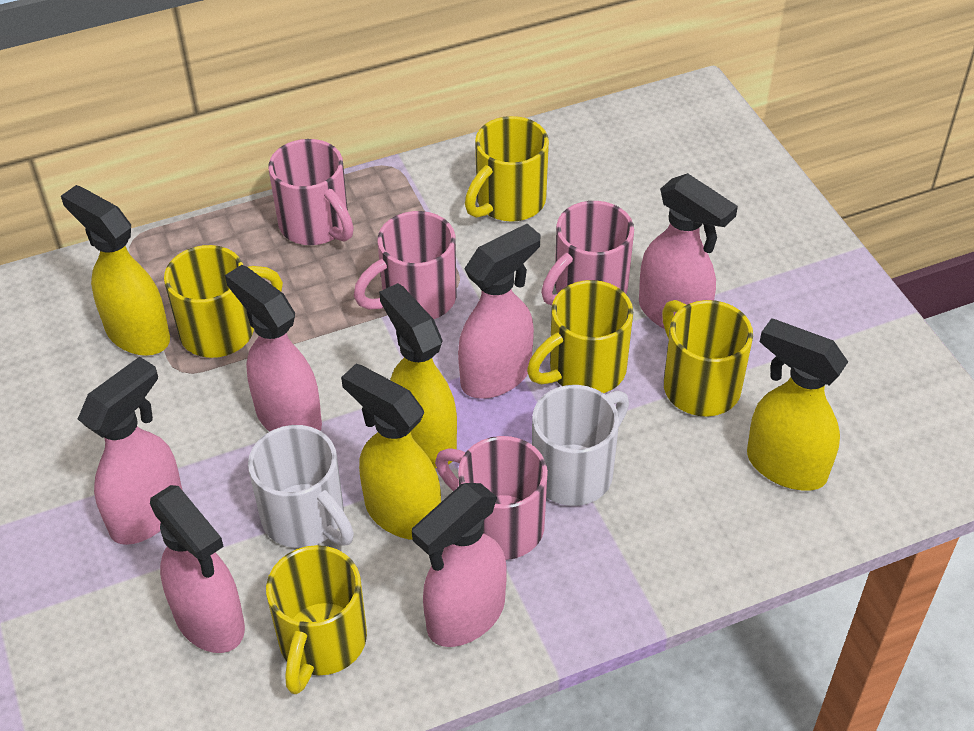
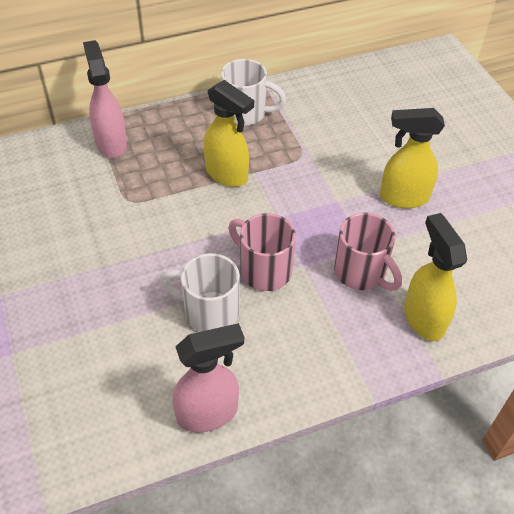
pink mug: [268,139,354,245] [354,211,457,319] [435,436,548,560] [541,201,634,306] = 4 -> [228,213,296,291] [334,213,402,291] = 2
pink spray bottle: [78,357,183,545] [150,485,245,653] [225,265,322,432] [412,483,507,647] [458,224,540,399] [639,173,738,329] = 6 -> [83,40,127,158] [172,323,244,433] = 2
yellow mug: [164,245,283,358] [266,545,367,694] [465,116,549,222] [527,280,633,393] [662,300,753,417] = 5 -> none = 0
yellow spray bottle: [61,185,170,356] [341,364,441,540] [379,283,457,468] [747,318,848,491] = 4 -> [204,80,254,187] [380,108,445,208] [404,213,467,341] = 3

